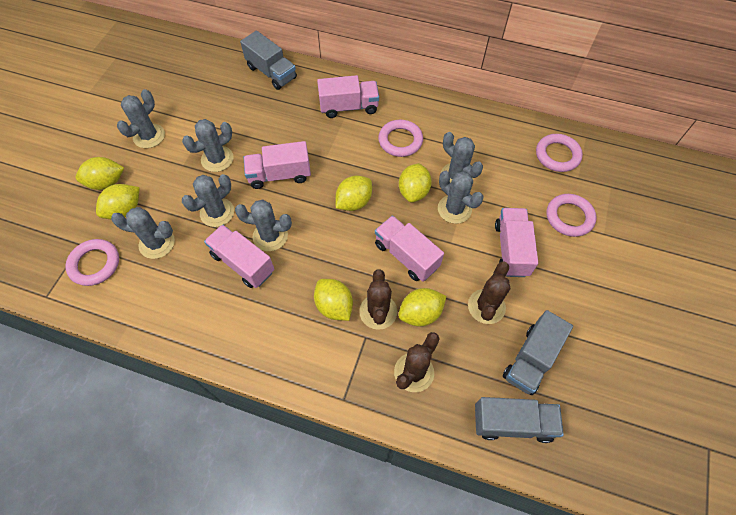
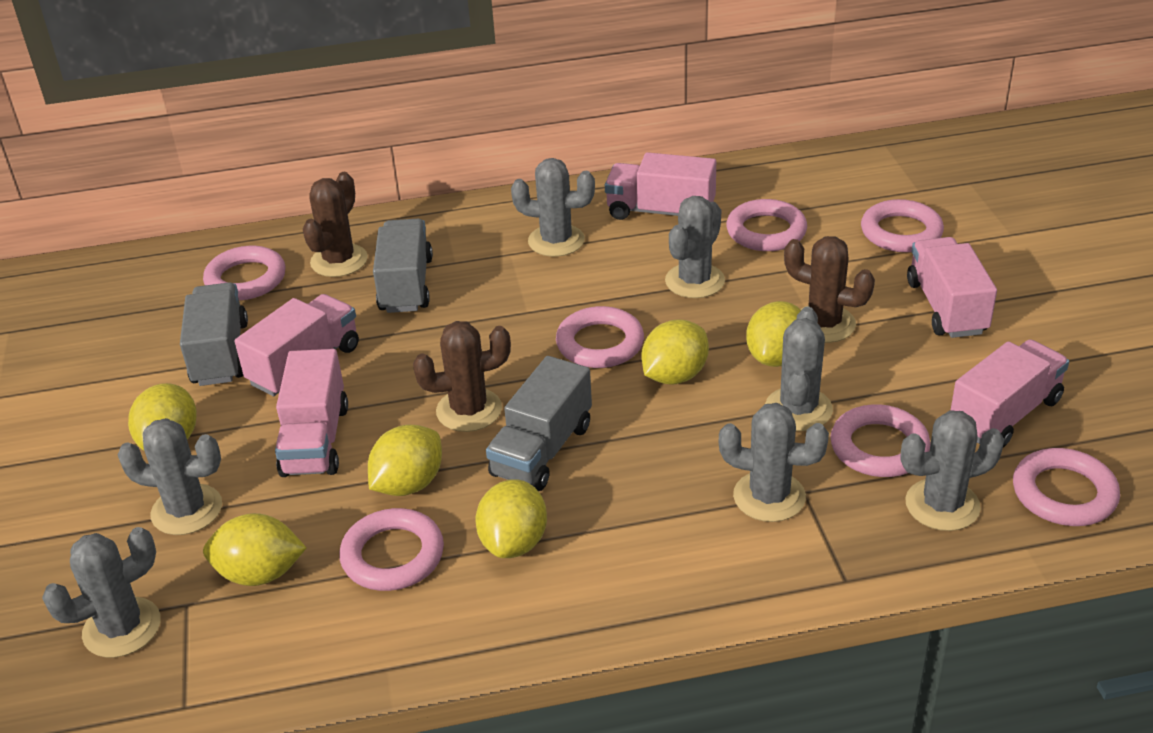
pink ring: [65,239,119,286] [378,120,423,157] [536,134,583,172] [547,194,597,237] = 4 -> [203,246,286,300] [339,508,444,591] [556,306,644,368] [726,199,807,251] [831,404,931,477] [861,199,944,252] [1013,448,1120,526] = 7

